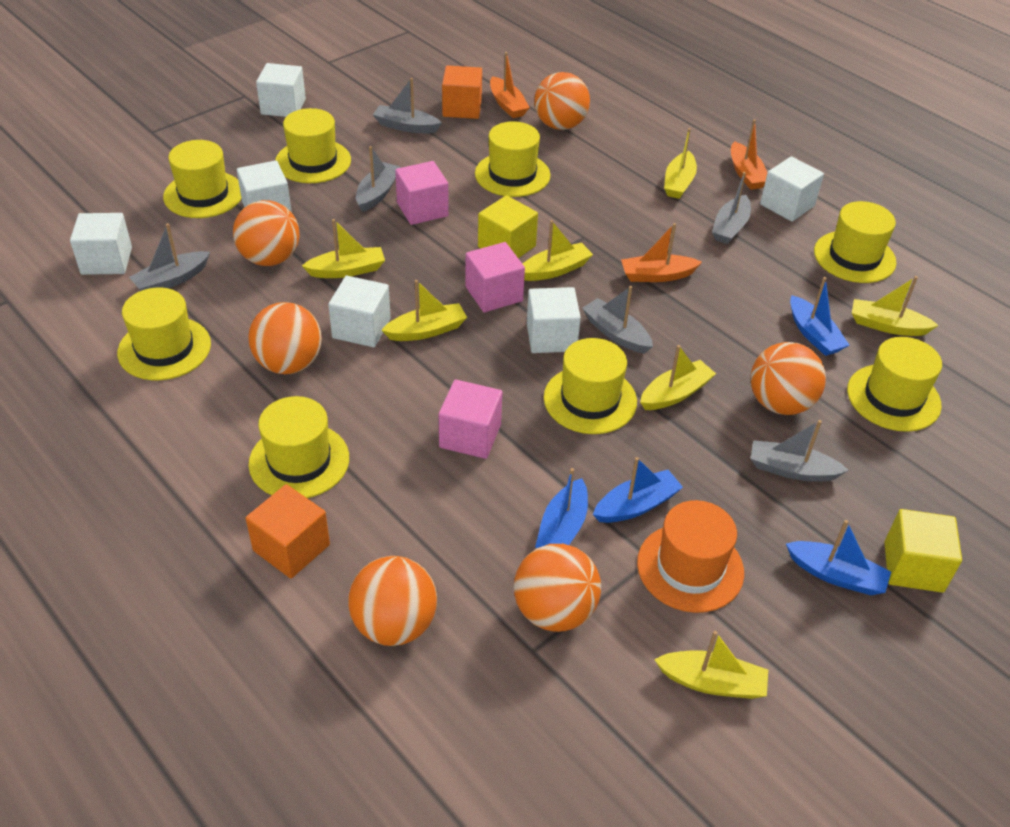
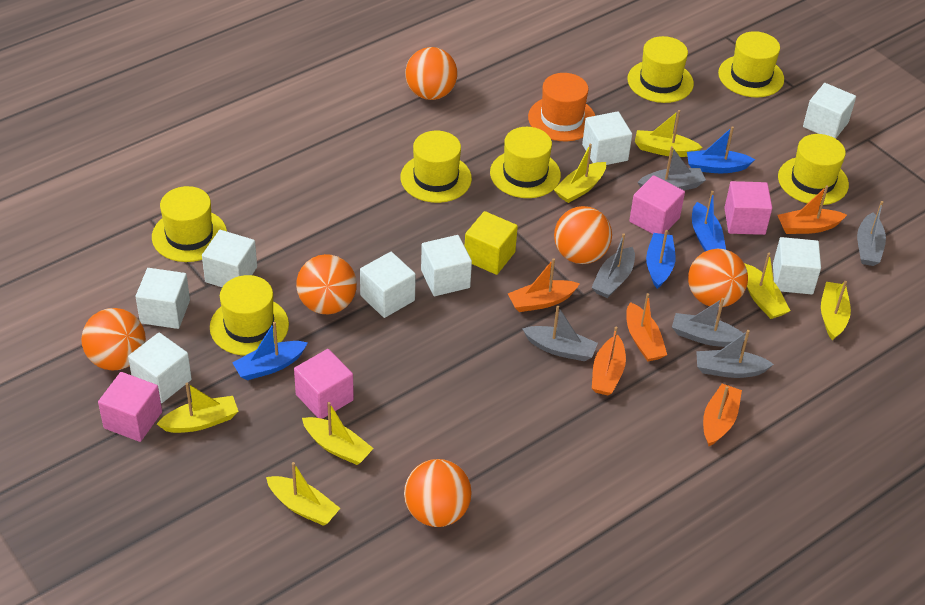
orange boat: [490,52,530,118] [621,223,702,282] [731,119,767,190] = 3 -> [508,258,580,312] [592,326,626,395] [626,293,667,362] [703,384,742,446] [777,185,847,234] = 5
orange cube: [246,484,330,579] [442,65,482,119] = 2 -> none = 0
pink cube: [395,161,449,225] [439,379,502,459] [465,242,525,312] = 3 -> [98,372,162,442] [294,349,354,419] [629,175,685,234] [724,181,772,235] = 4
white cube: [70,213,132,275] [237,160,292,212] [256,63,306,117] [328,276,391,347] [527,287,581,353] [760,156,824,222] = 6 -> [128,333,192,403] [136,268,190,329] [202,230,257,287] [360,252,416,318] [421,235,472,296] [582,111,632,165] [773,237,821,294] [803,83,856,139] = 8
yellow cube: [478,195,538,258] [884,509,962,593] = 2 -> [465,211,518,275] = 1
yellow hat: [117,288,211,380] [163,140,241,218] [249,396,349,498] [275,108,351,183] [475,121,550,197] [544,338,637,434] [814,201,897,283] [847,337,942,432] = 8 -> [152,186,227,262] [210,275,289,356] [400,131,472,203] [490,127,561,198] [628,36,694,103] [718,31,784,97] [778,134,849,205] = 7

